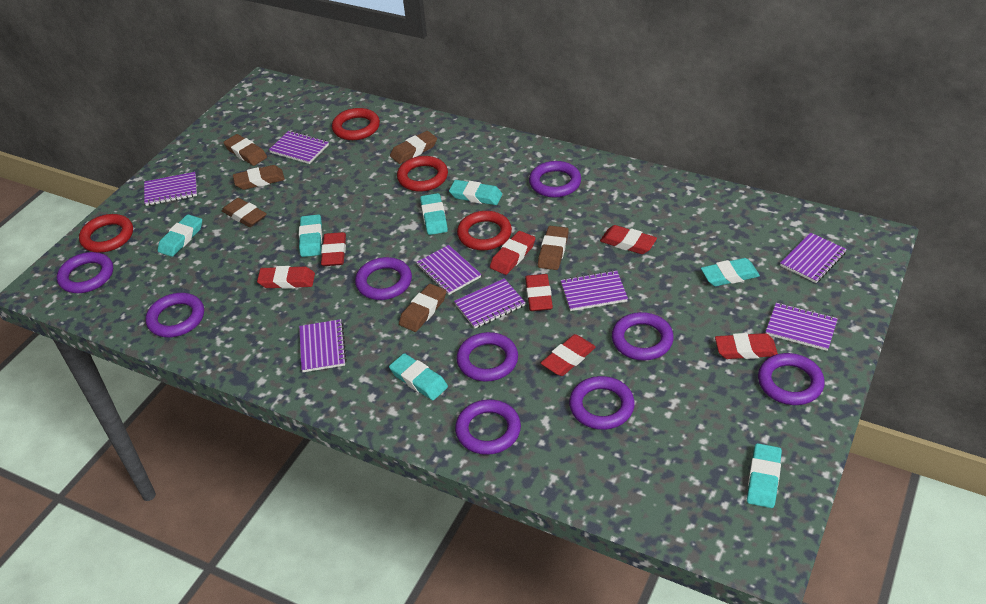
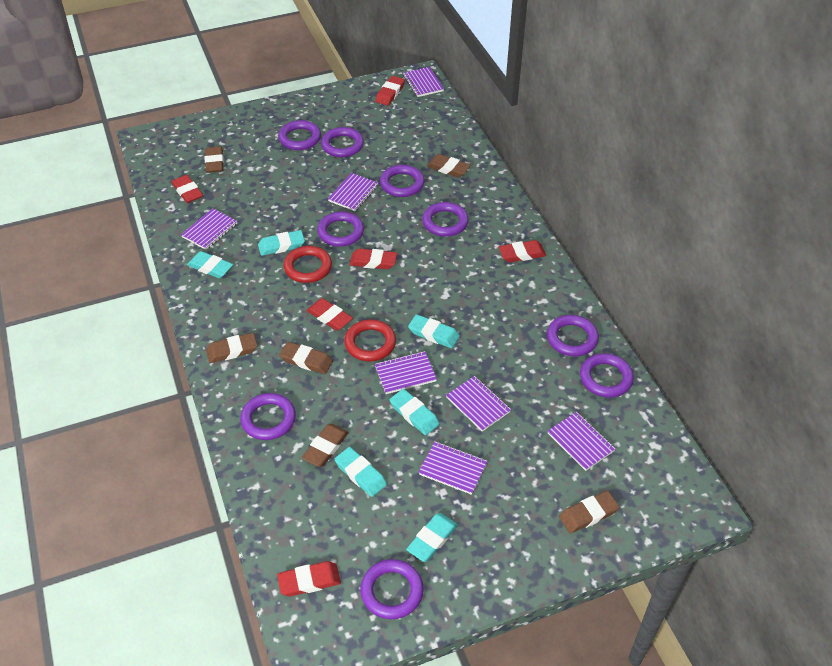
purple notebook: [144,172,197,206] [269,131,329,164] [299,319,347,372] [416,245,481,295] [454,278,526,329] [561,270,628,311] [765,303,838,351] [780,232,847,283] = 8 -> [181,209,237,250] [328,173,378,211] [375,351,437,394] [403,67,444,97] [418,441,487,495] [446,376,511,432] [548,412,615,471] = 7
red eraser: [257,266,315,289] [321,232,346,266] [490,231,535,275] [525,274,553,311] [541,334,596,376] [600,225,657,254] [715,333,778,359] = 7 -> [171,175,203,203] [277,561,341,596] [306,298,353,331] [350,248,397,269] [375,76,405,106] [499,240,546,262] = 6
red ring: [79,214,133,253] [332,108,380,140] [397,156,448,192] [457,211,512,250] = 4 -> [283,246,332,283] [344,319,396,361] = 2
turquoise eraser: [158,214,202,257] [299,214,322,257] [389,353,448,400] [420,193,448,235] [449,180,502,205] [701,258,760,286] [747,443,782,508] = 7 -> [187,251,233,278] [258,230,305,256] [335,447,387,497] [390,389,439,435] [406,513,458,562] [408,314,460,348] = 6

